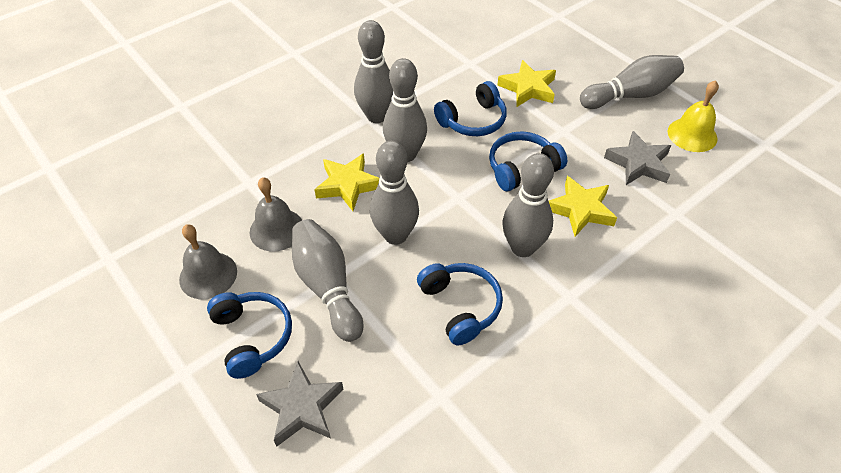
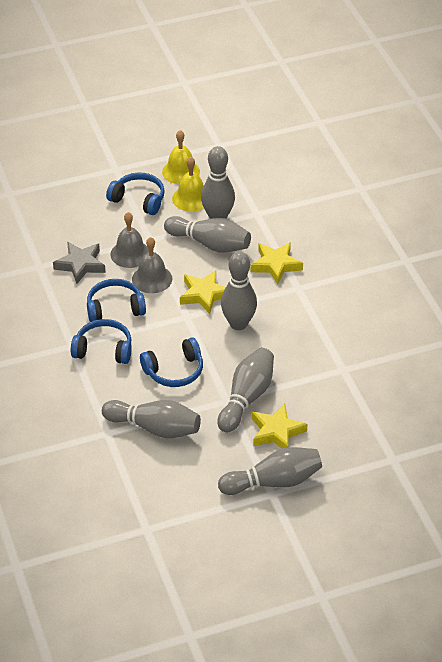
grey star: [256,361,343,447] [604,131,671,185] = 2 -> [53,242,106,284] = 1
yellow bell: [668,80,719,152] = 1 -> [162,130,200,184] [172,157,204,211] = 2

